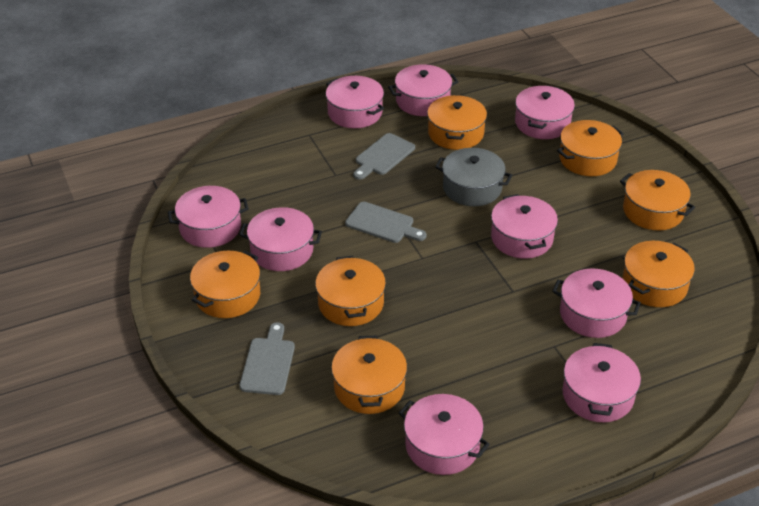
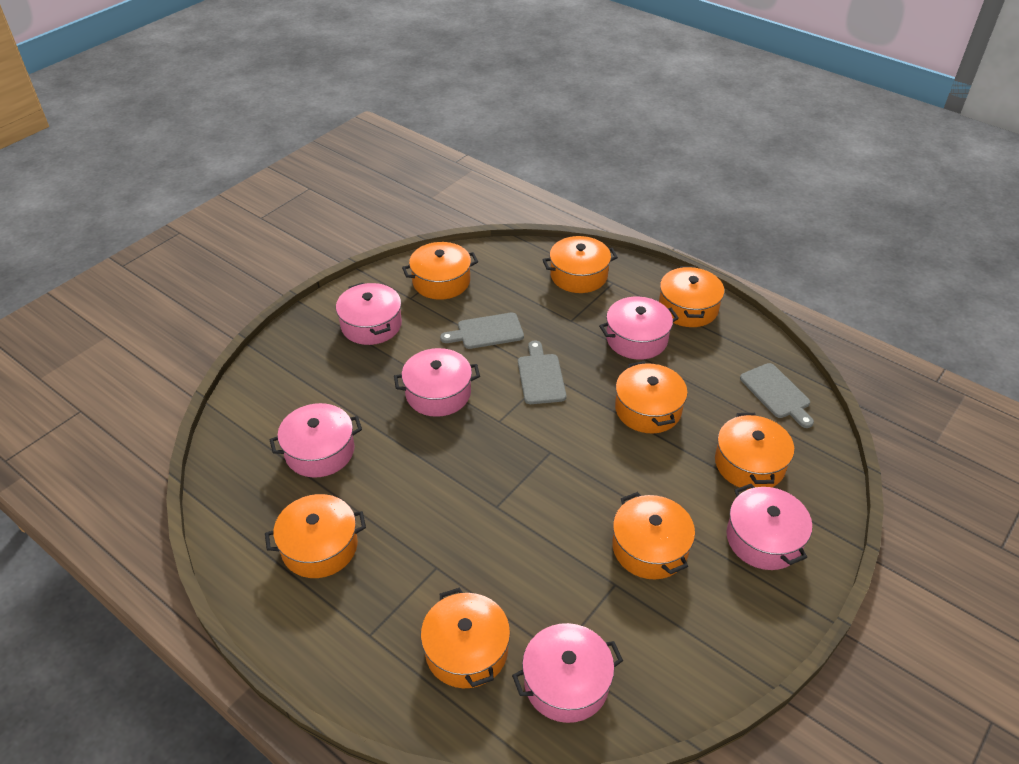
grey pot: [435,148,512,206] = 1 -> none = 0
orange pot: [190,251,260,318] [315,256,386,326] [331,336,407,414] [427,95,487,150] [557,120,624,176] [620,170,695,230] [622,241,695,307] = 7 -> [265,494,366,578] [402,242,478,300] [421,587,510,688] [542,236,618,293] [612,492,695,579] [615,361,688,433] [659,266,724,327] [715,413,794,490] = 8
pink pot: [168,186,249,248] [239,207,322,271] [326,76,384,128] [388,64,458,116] [399,394,490,475] [491,194,558,259] [515,85,575,139] [552,269,641,338] [563,343,641,422] = 9 -> [269,403,362,478] [336,283,402,345] [394,348,480,417] [512,623,623,723] [599,296,679,360] [726,484,812,570] = 6

